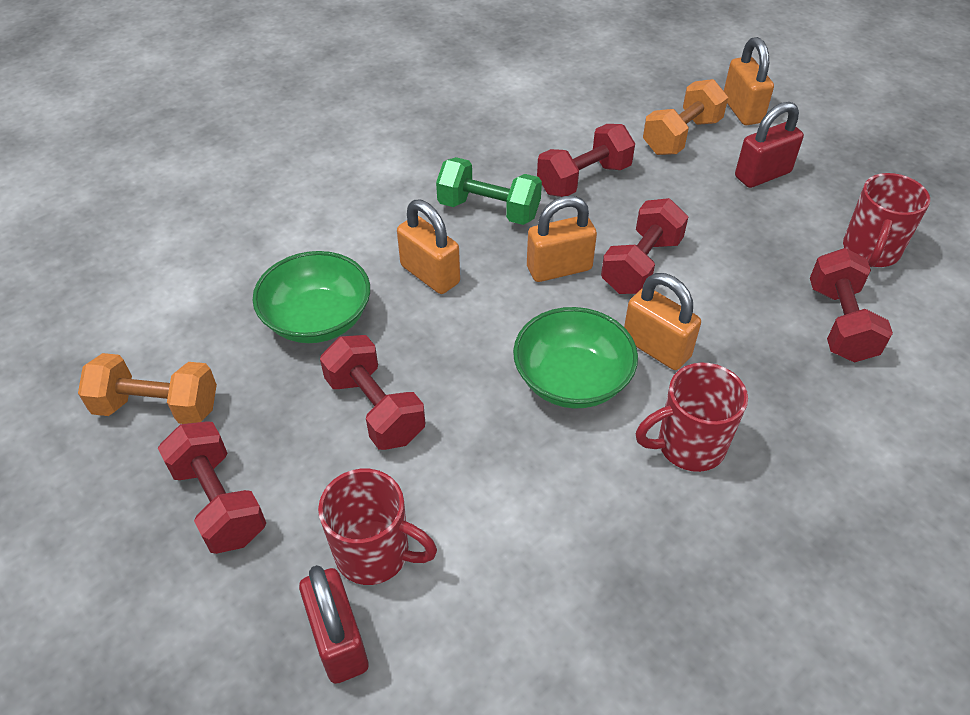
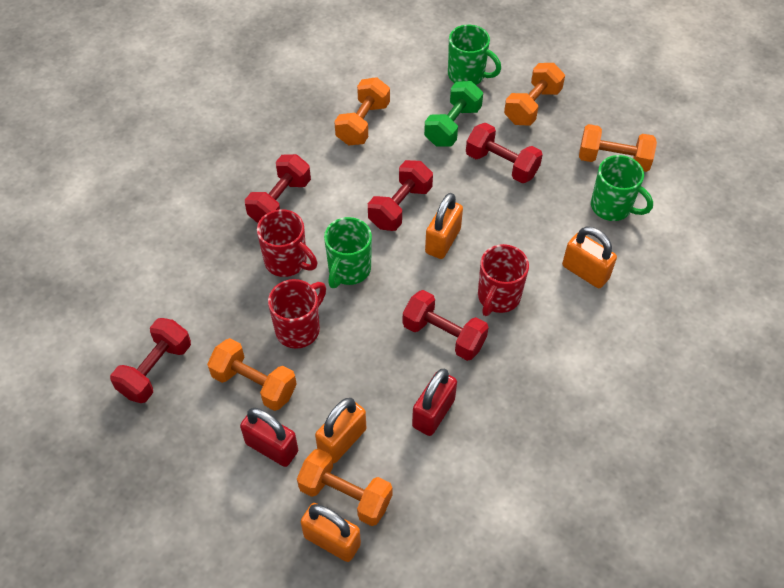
green bowl: [252,251,370,343] [513,307,638,408] = 2 -> none = 0
green mug: none = 0 -> [324,217,372,288] [448,25,501,85] [591,155,653,221] = 3
orange dumbbell: [78,353,217,424] [643,79,728,155] = 2 -> [207,338,297,411] [297,448,392,526] [334,77,390,146] [504,63,565,126] [579,124,657,172] = 5

